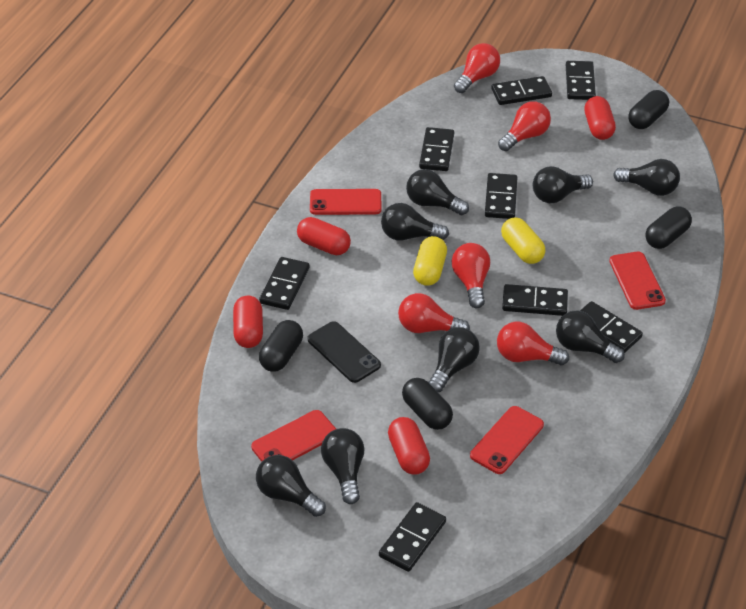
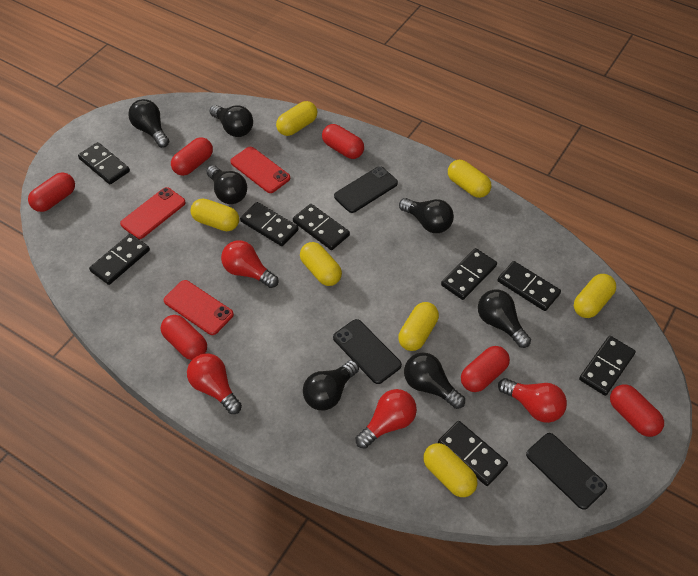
black capsule: [259,320,303,372] [402,378,453,430] [628,90,669,129] [645,206,692,249] = 4 -> none = 0
black light bulb: [256,455,326,517] [321,428,364,504] [381,203,449,241] [406,169,469,215] [428,327,480,393] [533,166,593,203] [556,311,625,363] [613,159,680,196] = 8 -> [128,99,169,148] [206,165,247,204] [210,105,253,137] [303,360,359,410] [399,198,454,233] [404,353,465,409] [478,290,531,348] = 7
black phone: [308,321,381,383] = 1 -> [333,319,402,384] [334,166,398,213] [526,433,607,510] = 3
red capsule: [233,295,263,348] [297,217,351,255] [388,417,430,475] [584,96,616,140] = 4 -> [28,172,75,212] [161,315,207,360] [171,137,213,176] [322,124,364,159] [461,346,510,392] [610,385,664,437] = 6
red light bulb: [398,293,470,333] [452,243,490,308] [454,43,500,93] [497,322,569,365] [498,101,551,151] = 5 -> [187,353,242,414] [221,240,279,288] [356,389,417,449] [498,378,567,423] = 4
red phone: [251,410,336,462] [310,189,381,215] [470,406,544,474] [609,252,666,310] = 4 -> [120,187,186,239] [164,280,234,335] [230,147,290,193] = 3
yellow capsule: [413,236,447,286] [501,217,545,264] = 2 -> [191,199,239,231] [276,101,317,136] [300,242,342,286] [398,302,439,351] [423,443,477,497] [448,160,491,198] [574,274,616,318] = 7

